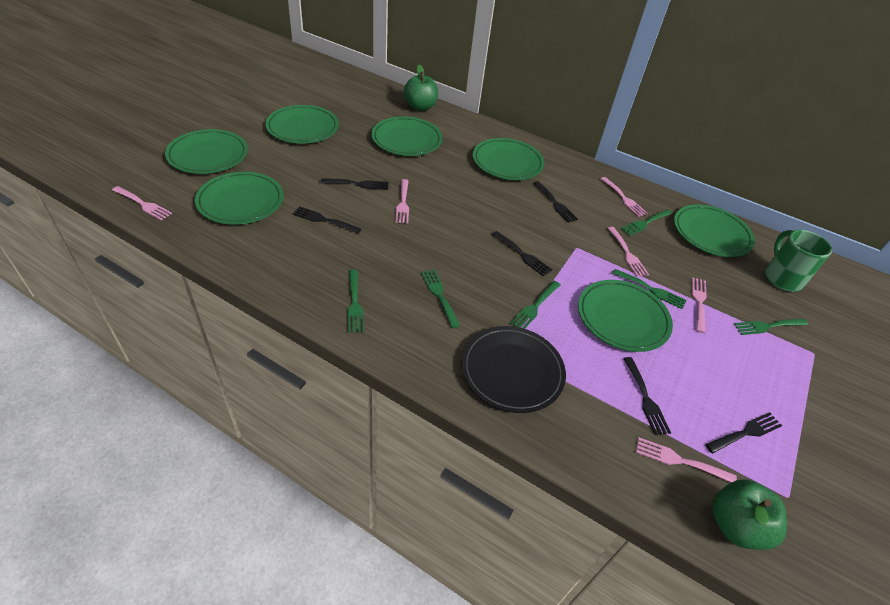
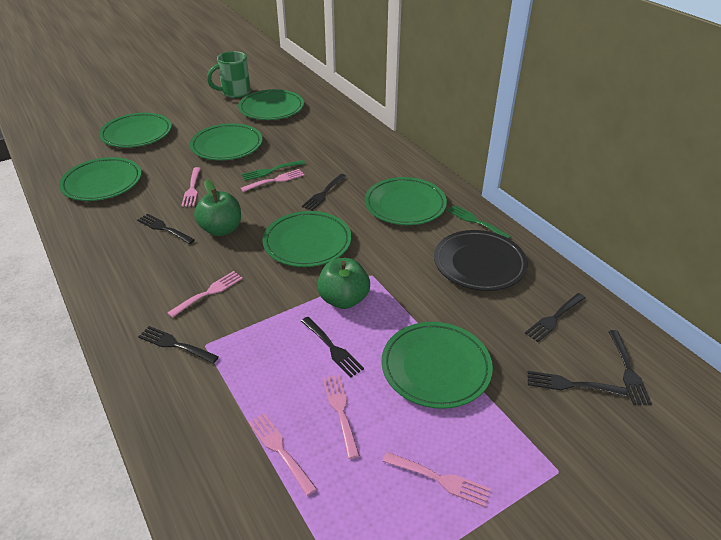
black fork: [292,206,361,233] [321,178,389,190] [492,231,552,276] [533,181,578,223] [623,357,671,435] [705,412,782,453] = 6 -> [137,214,195,244] [138,326,219,364] [301,317,364,378] [302,174,346,211] [525,293,585,342] [528,371,628,396] [608,330,652,405] = 7
green fork: [347,270,364,333] [421,269,460,328] [510,281,561,329] [612,269,686,309] [621,210,673,236] [734,318,808,335] = 6 -> [241,160,305,181] [447,205,511,239] = 2

